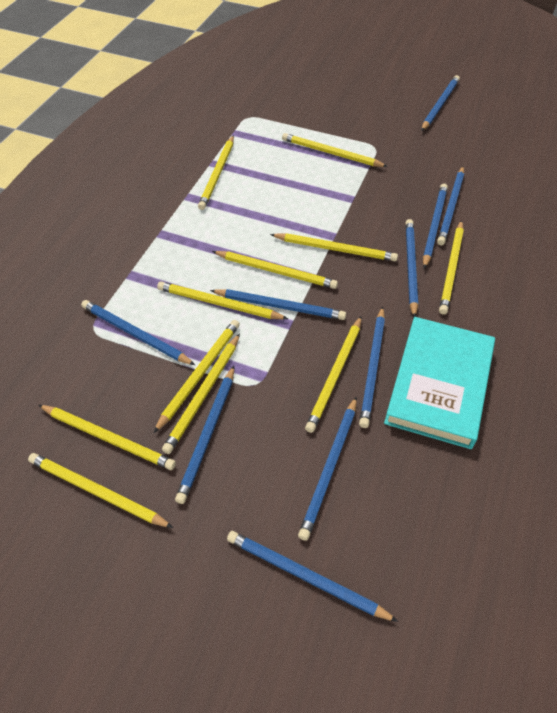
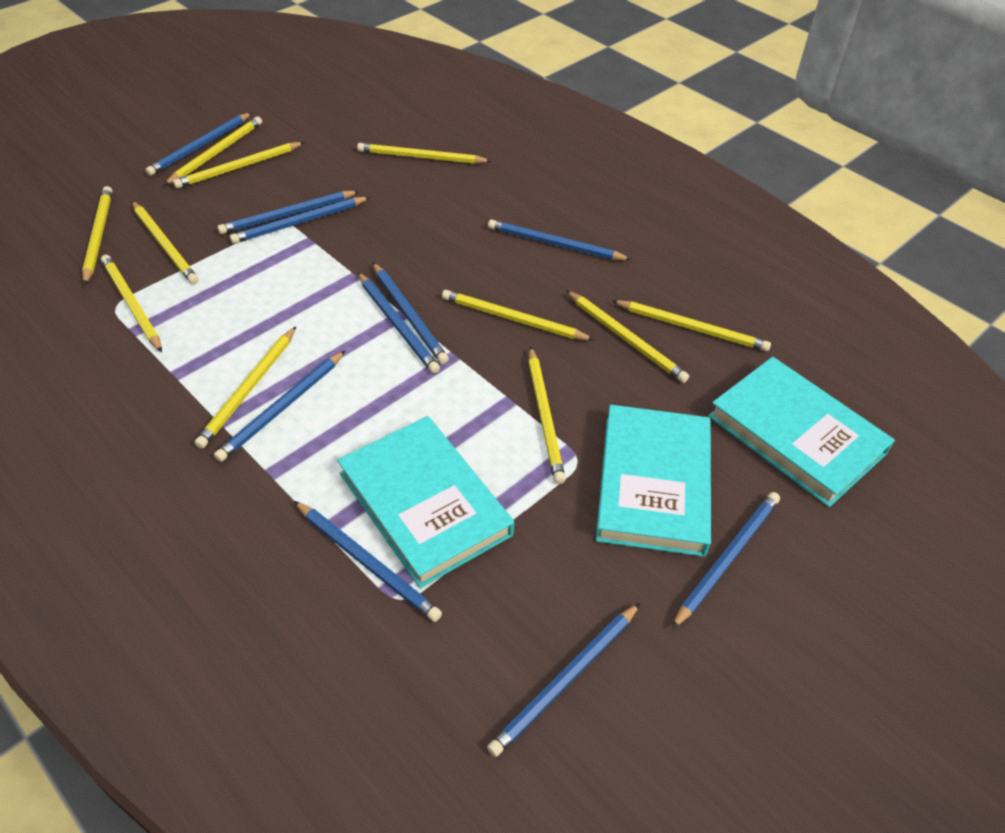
turquoise book: [384,317,495,449] = 1 -> [337,416,514,588] [596,405,711,557] [708,357,895,507] = 3

